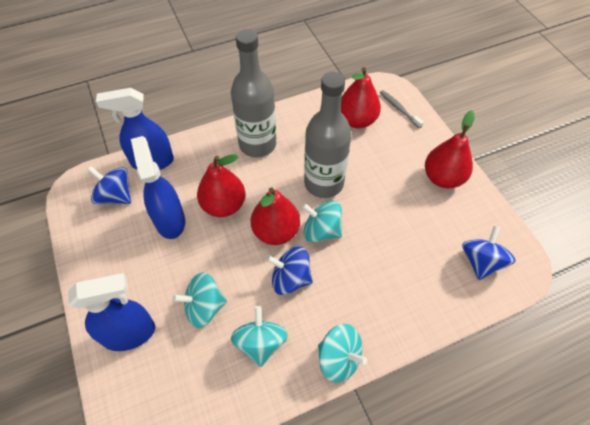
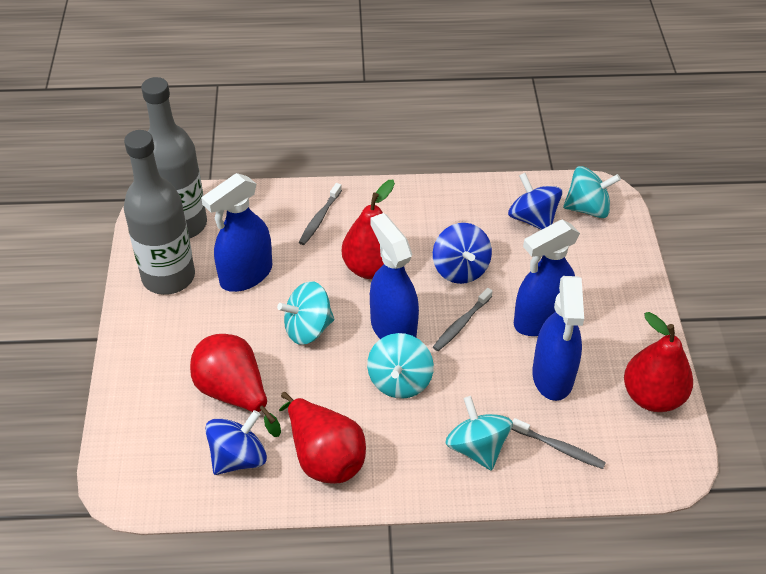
blue spray bottle: [68,273,155,351] [96,88,174,170] [131,136,185,239] = 3 -> [201,173,272,292] [370,213,419,339] [514,220,580,336] [532,276,584,401] = 4
grey toothbrush: [380,90,424,128] = 1 -> [299,183,342,245] [433,288,493,351] [512,418,606,469] = 3

